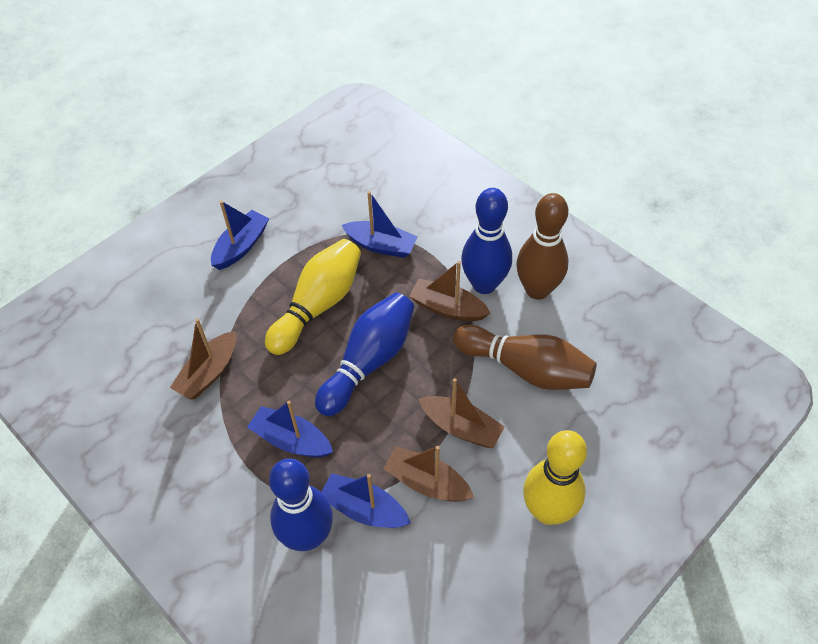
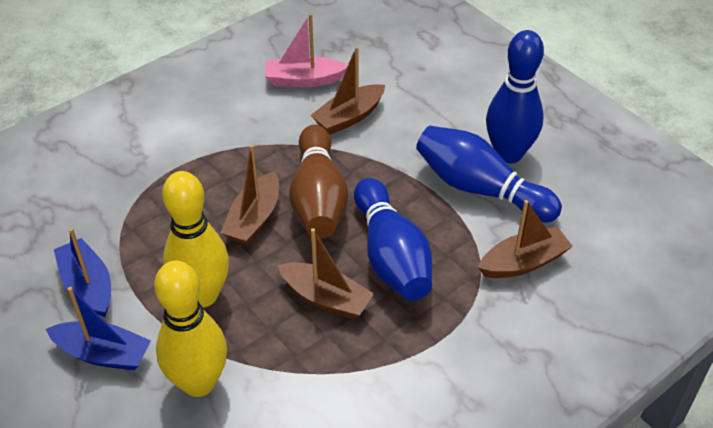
blue boat: [211,201,269,270] [247,401,333,457] [321,473,411,528] [341,191,417,258] = 4 -> [46,287,151,370] [54,228,111,317] = 2
brown bowling pin: [453,325,597,390] [517,193,568,300] = 2 -> [289,125,348,239] = 1
pink boat: none = 0 -> [265,13,348,87] = 1

